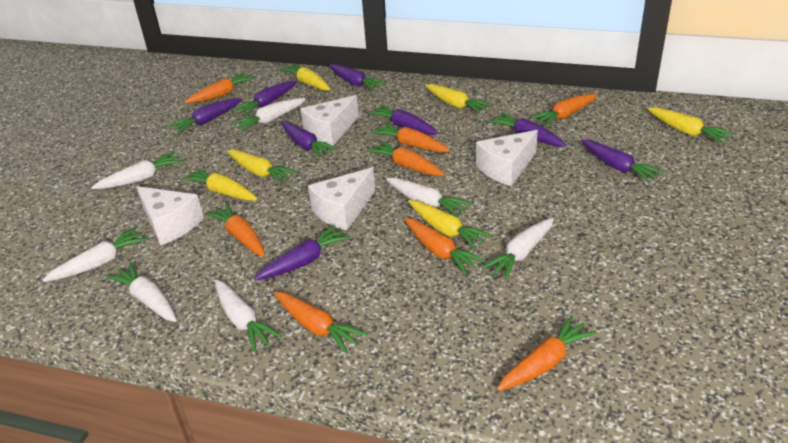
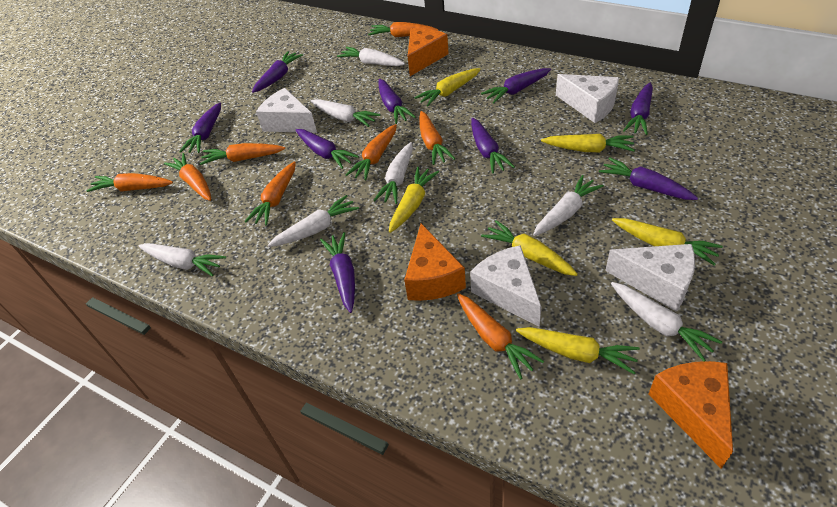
orange cheese: none = 0 -> [404,224,466,301] [408,28,449,76] [648,361,733,469] = 3
purple carrot: [168,99,242,133] [233,81,297,116] [254,225,350,280] [281,121,338,159] [329,64,387,91] [368,104,439,135] [489,112,566,147] [581,140,664,183] = 8 -> [179,103,221,153] [252,51,303,93] [296,129,359,169] [320,232,355,313] [378,79,416,124] [471,118,515,174] [481,68,551,104] [599,157,698,200] [623,83,653,135] = 9

